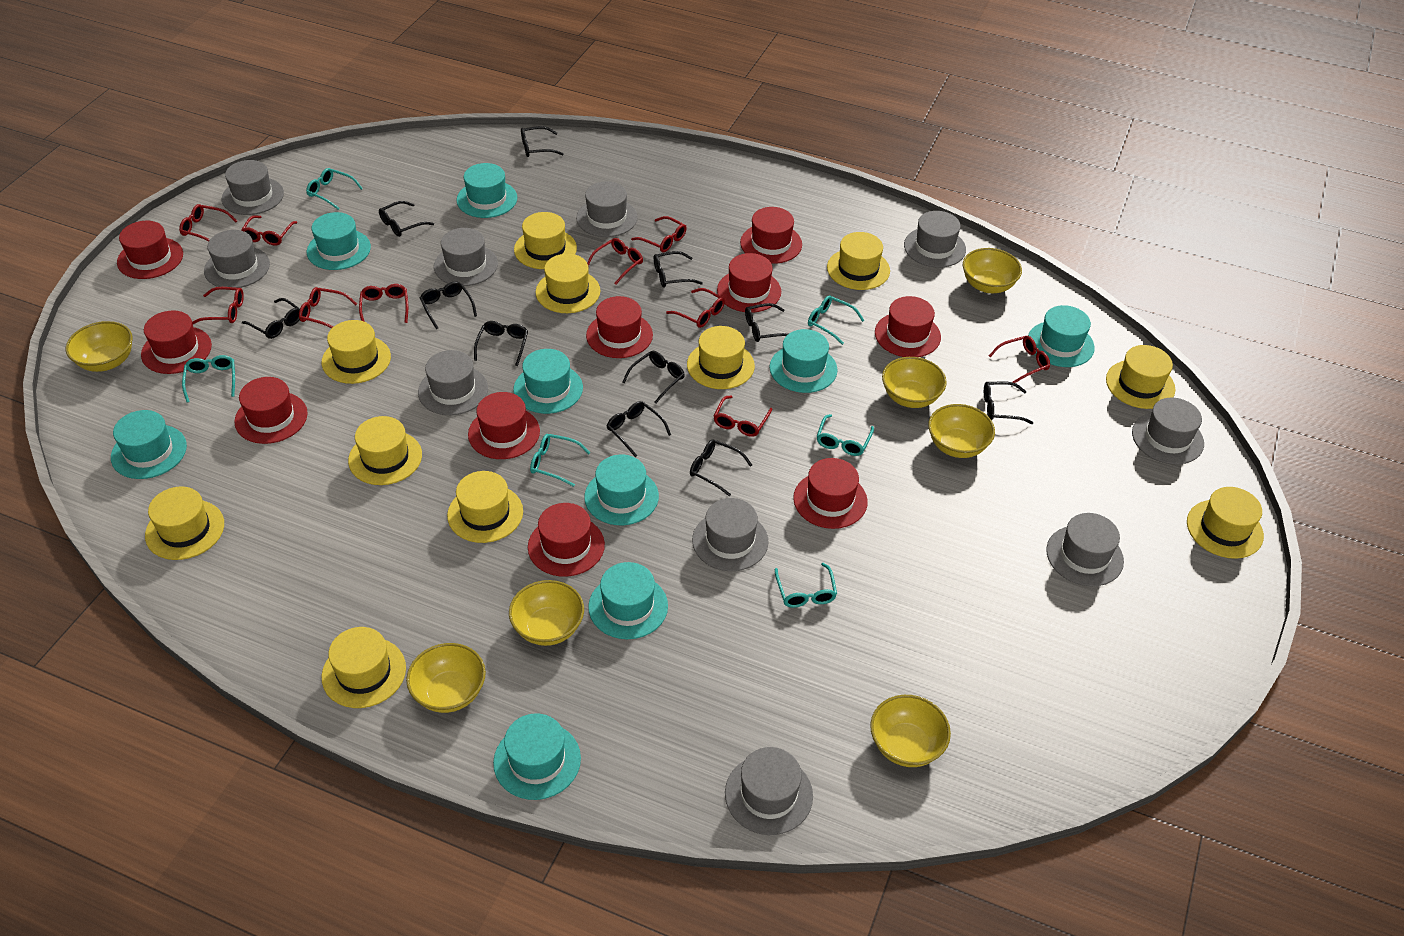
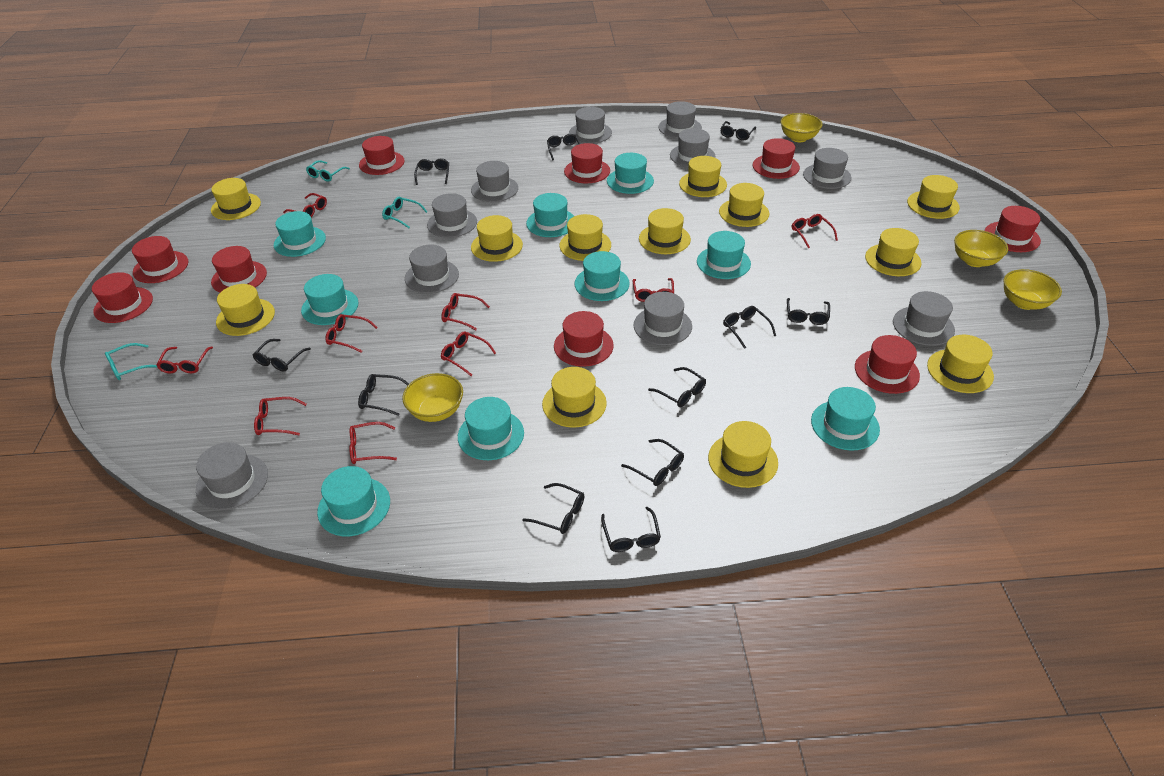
red glasses: [179,204,237,242] [192,287,244,324] [241,215,297,246] [299,287,357,329] [359,284,408,323] [587,238,643,284] [631,216,687,252] [666,288,725,328] [713,395,773,437] [989,336,1050,383] = 10 -> [156,347,213,373] [254,397,307,435] [283,193,327,217] [325,314,378,353] [349,422,397,464] [441,293,490,330] [441,332,496,376] [633,278,674,302] [792,214,838,248] = 9
red hat: [117,221,183,279] [141,310,212,374] [234,377,308,444] [468,392,540,459] [528,503,605,577] [586,296,653,358] [717,253,781,313] [740,207,802,264] [793,458,868,529] [875,296,941,357] = 10 -> [92,272,153,323] [132,236,188,283] [211,246,267,293] [359,136,405,175] [554,311,614,367] [564,143,610,183] [753,138,800,179] [855,335,920,394] [984,206,1041,252] = 9
turquoise glasses: [182,355,235,403] [306,168,363,210] [530,434,591,487] [775,563,837,608] [808,295,864,345] [817,414,874,456] = 6 -> [105,343,157,380] [306,160,350,182] [382,197,427,228] = 3
yellow bowl: [66,321,132,372] [406,643,486,713] [509,580,584,646] [870,695,951,767] [882,357,947,408] [928,404,995,458] [963,248,1022,293] = 7 -> [402,373,463,422] [781,113,822,142] [954,230,1008,267] [1003,269,1062,310] = 4
yellow hat: [145,487,224,560] [322,320,391,384] [322,627,406,708] [348,416,422,485] [447,471,523,543] [514,212,577,269] [536,254,600,313] [687,326,755,389] [827,232,890,290] [1106,345,1175,409] [1187,487,1264,559] = 11 -> [211,178,261,220] [216,284,275,336] [471,215,523,262] [542,367,607,428] [559,214,611,261] [639,208,691,254] [679,156,727,197] [708,421,778,488] [719,183,770,227] [865,228,921,276] [907,175,960,219] [927,335,994,393] = 12

